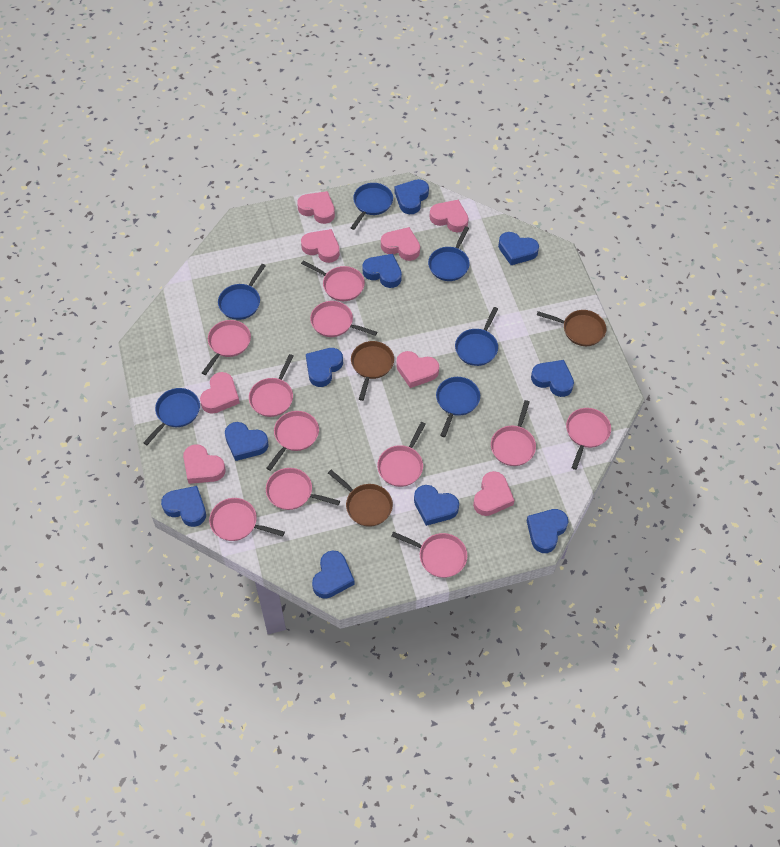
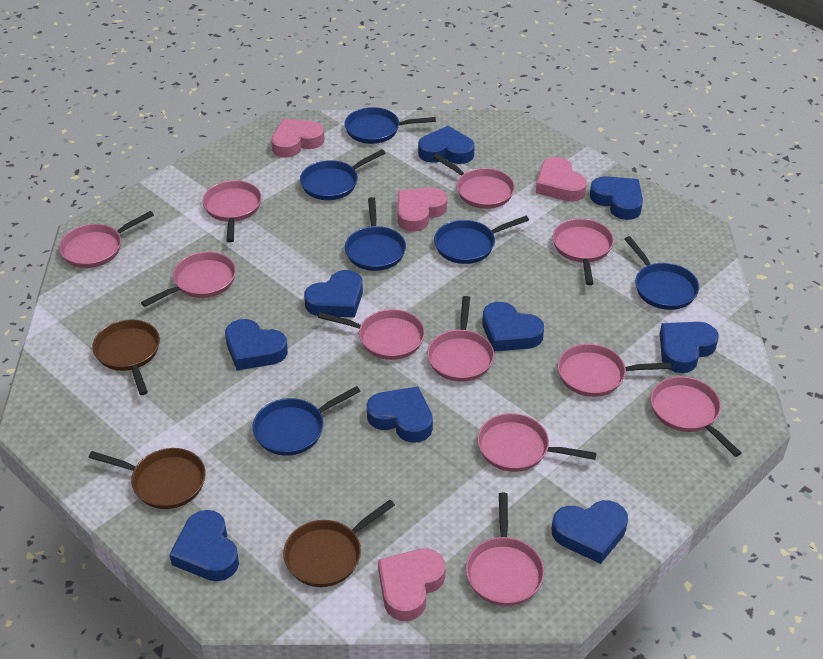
blue heart: [161,486,206,527] [225,422,269,461] [306,348,343,387] [312,550,355,599] [362,254,402,288] [394,179,429,214] [414,485,459,526] [498,232,539,265] [526,509,568,553] [531,360,574,397] = 10 -> [170,510,239,581] [225,319,288,370] [304,270,363,318] [367,387,433,443] [418,126,475,164] [482,302,544,351] [551,500,628,564] [590,176,643,220] [660,322,718,373] = 9
pink heart: [183,444,226,484] [200,372,240,414] [297,191,335,224] [301,229,340,263] [381,227,420,261] [396,351,439,388] [429,200,468,232] [473,471,515,516] = 8 -> [271,119,324,158] [378,549,446,621] [398,187,447,232] [536,157,587,202] = 4

